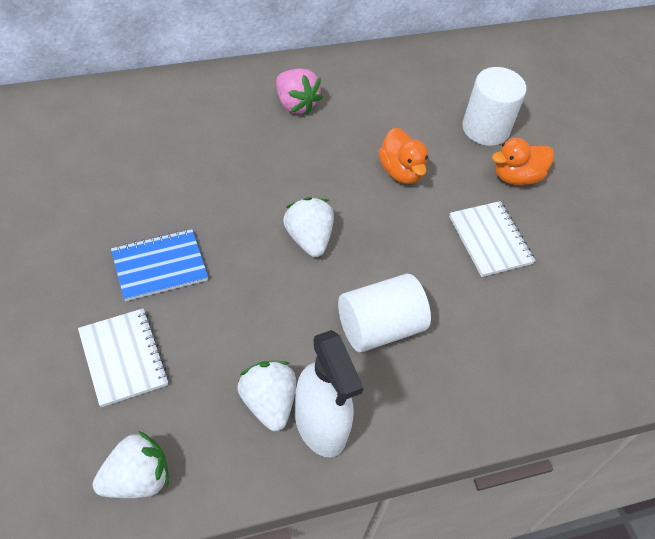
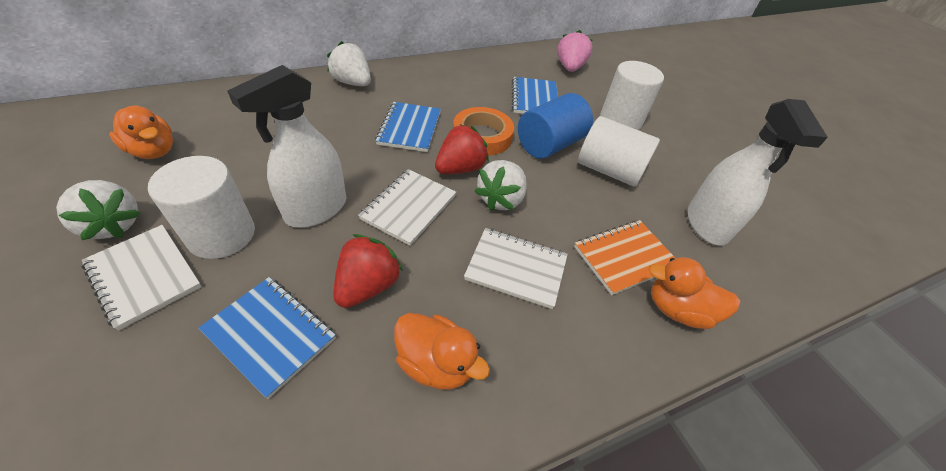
blue cylinder: none = 0 -> [518,93,593,159] = 1
blue notebook: [111,229,208,301] = 1 -> [198,277,336,399] [375,102,441,152] [512,77,558,114] = 3
orange duck: [379,128,428,184] [492,138,554,185] = 2 -> [109,106,173,159] [394,313,490,390] [648,257,740,329] = 3
orange notebook: none = 0 -> [574,220,676,295] = 1
orange tape: none = 0 -> [453,107,514,156] = 1
red strawberry: none = 0 -> [333,234,403,308] [435,124,489,174] = 2
white cylinder: [338,274,431,352] [462,67,527,146] = 2 -> [148,156,255,259] [578,116,660,187] [600,61,664,130] = 3
white notebook: [78,309,169,407] [449,201,535,277] = 2 -> [81,225,202,331] [358,169,456,246] [464,228,568,309] = 3
white spray bottle: [295,330,364,457] = 1 -> [227,65,347,228] [688,99,828,246] = 2

